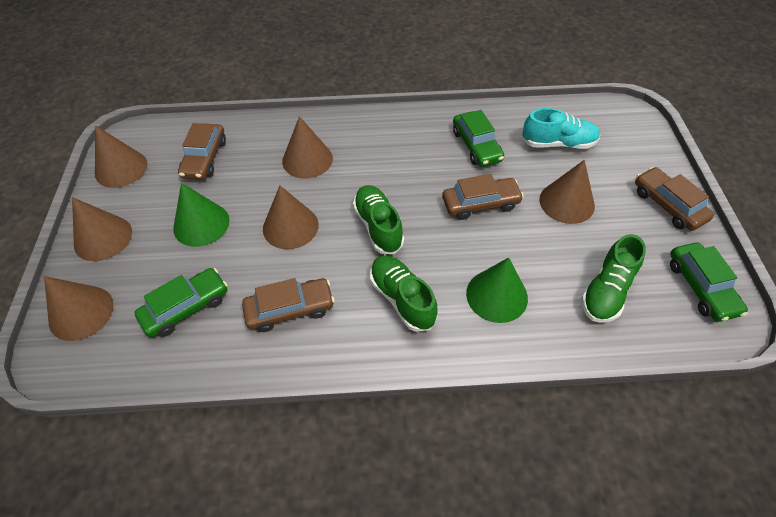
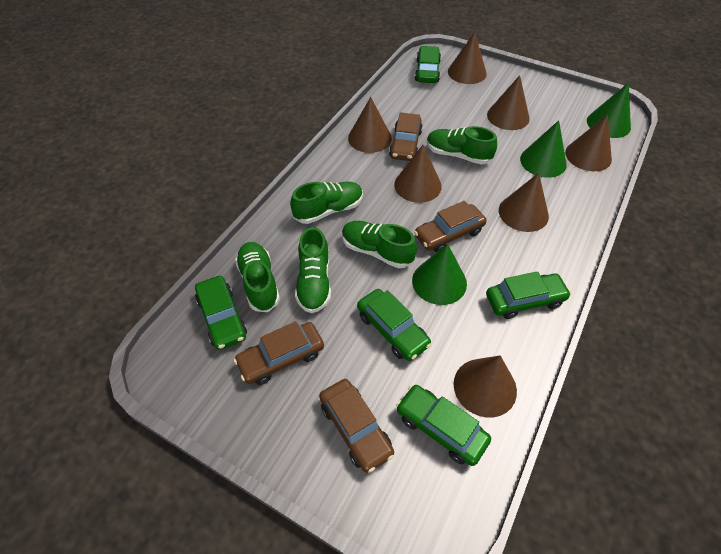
brown cone: [44,276,113,341] [72,197,132,261] [95,126,148,188] [263,185,318,249] [282,116,333,179] [539,160,595,224] = 6 -> [348,97,392,153] [394,145,442,203] [448,32,487,84] [454,355,517,418] [487,75,530,130] [499,173,549,232] [565,114,612,171] = 7
green car: [134,268,227,337] [453,110,504,167] [670,243,748,322] = 3 -> [195,276,247,350] [357,289,432,361] [396,385,491,466] [415,46,441,83] [486,271,571,319] = 5
green cone: [173,183,229,247] [466,257,528,323] = 2 -> [412,244,467,305] [520,120,566,178] [587,83,631,138] = 3
green shoe: [353,185,404,254] [370,255,438,332] [581,234,646,323] = 3 -> [235,242,280,312] [290,182,363,224] [295,227,331,313] [342,221,417,268] [427,126,497,165] = 5
turquoise shoe: [522,108,600,149] = 1 -> none = 0

